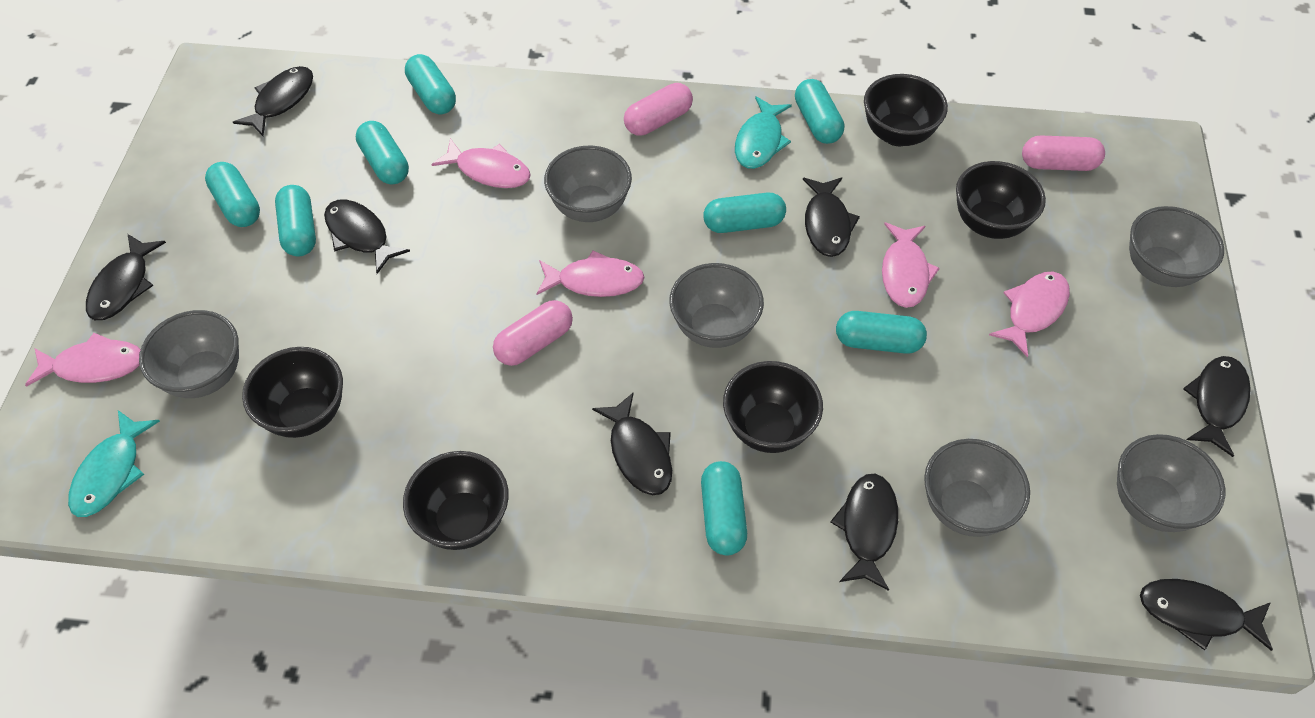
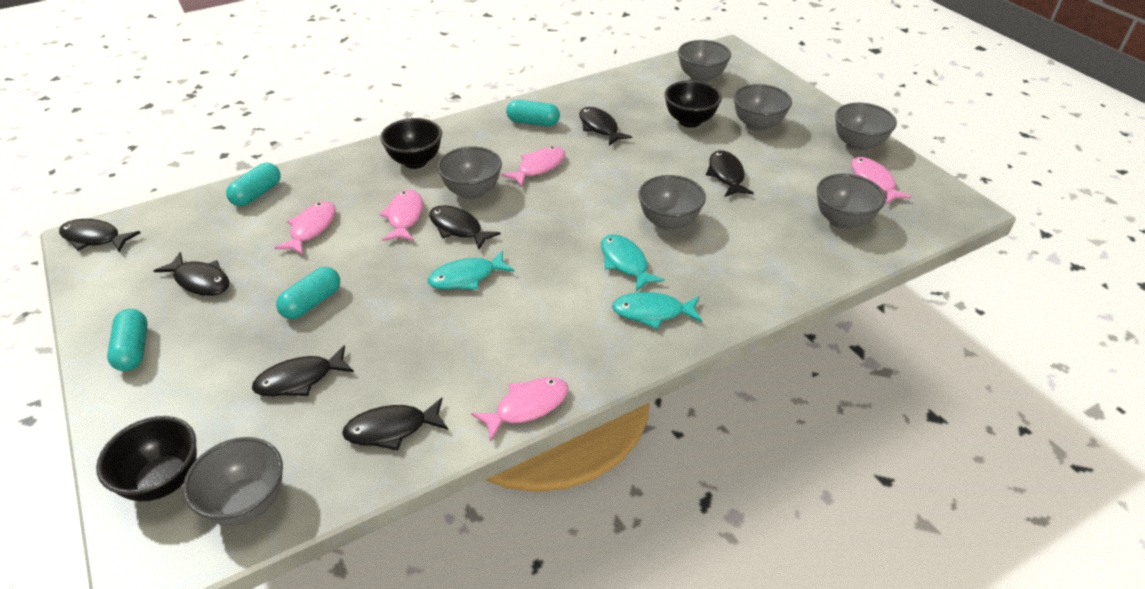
black bowl: [242,347,343,438] [403,451,509,550] [723,361,823,453] [864,74,948,146] [956,161,1046,239] = 5 -> [96,416,197,501] [380,118,442,169] [664,80,722,128] = 3
black fish: [86,234,166,320] [233,66,313,136] [324,199,410,274] [592,392,672,495] [803,177,860,257] [830,474,898,591] [1140,579,1273,651] [1183,356,1251,457] = 8 -> [59,219,140,253] [154,252,230,296] [252,345,354,396] [342,398,448,451] [429,205,500,249] [579,107,632,145] [706,150,754,197] = 7
grey bowl: [139,310,239,398] [544,146,632,222] [669,263,764,348] [924,439,1030,537] [1117,434,1225,532] [1129,206,1224,287] = 6 -> [183,437,283,526] [437,146,502,200] [638,175,706,231] [678,40,731,83] [734,84,792,132] [817,174,886,230] [835,103,897,152] = 7
pink capsule: [493,300,573,366] [624,83,693,136] [1022,135,1105,171] = 3 -> none = 0
turquoise capsule: [205,162,260,227] [275,185,316,257] [356,121,409,185] [405,54,456,114] [701,461,747,555] [703,193,786,233] [795,79,844,144] [836,311,927,354] = 8 -> [107,309,148,371] [226,163,281,206] [276,267,340,319] [506,100,560,127] = 4
turquoise fish: [68,410,160,517] [735,96,792,169] = 2 -> [428,250,514,290] [601,234,665,292] [612,292,702,329] = 3

